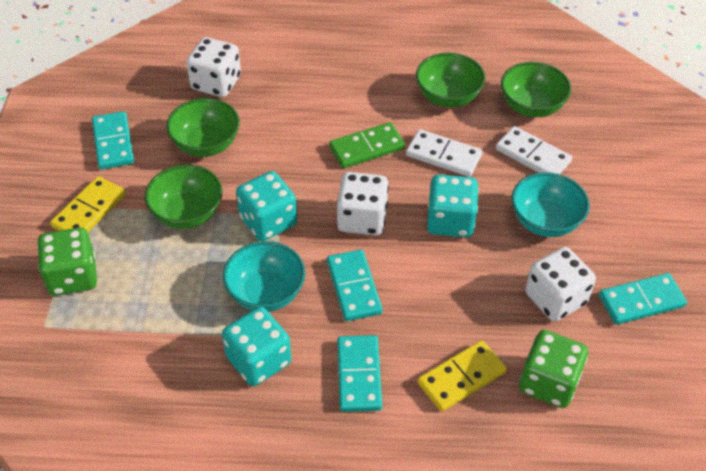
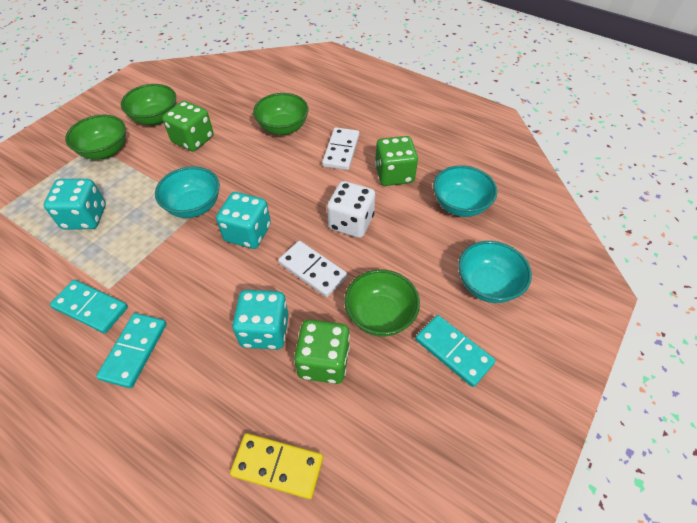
green dice: [37,228,97,296] [519,330,588,408] = 2 -> [162,101,214,152] [294,319,350,384] [375,136,418,186] = 3
green domino: [329,122,405,168] = 1 -> none = 0
turquoise bowl: [223,241,306,312] [512,172,590,237] = 2 -> [155,166,220,218] [433,165,497,217] [458,241,532,303] = 3
turquoise domino: [92,111,134,169] [327,250,383,321] [337,335,382,412] [599,273,687,325] = 4 -> [50,280,128,334] [96,313,167,388] [415,315,496,387] = 3
white dice: [186,37,241,97] [337,172,389,235] [525,247,596,321] = 3 -> [327,181,376,238] = 1
yellow domino: [50,176,126,232] [418,340,507,412] = 2 -> [230,433,323,499] = 1

